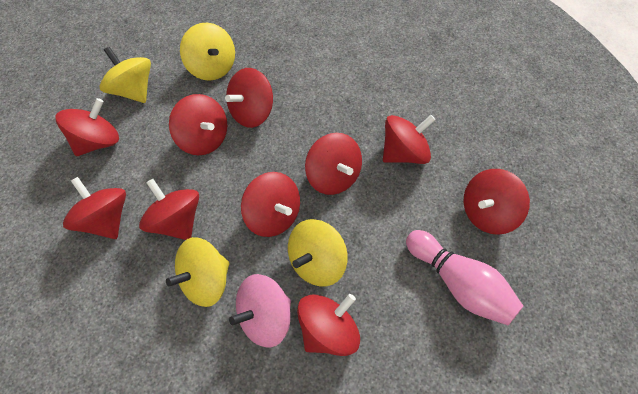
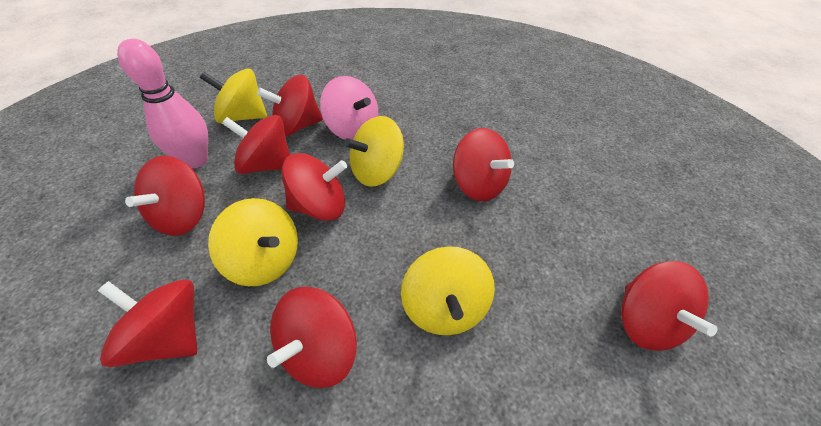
red spinning top: [55,98,119,156] [63,177,126,239] [139,179,199,240] [169,94,227,155] [225,68,273,128] [241,172,300,237] [297,294,360,356] [305,133,362,195] [383,115,436,164] [464,169,530,235] = 10 -> [98,279,197,367] [125,155,205,236] [222,115,290,174] [257,75,323,136] [267,287,357,388] [282,153,347,221] [453,128,514,201] [621,261,718,351] = 8

